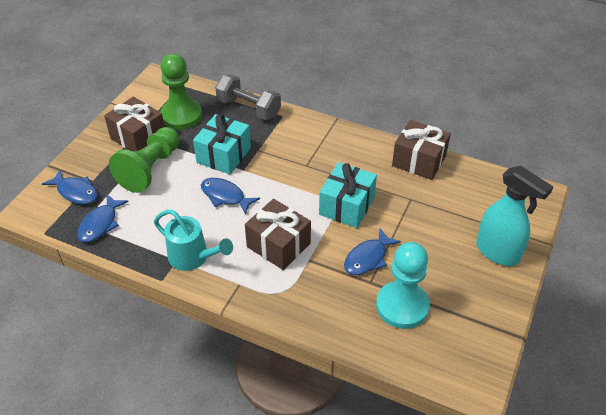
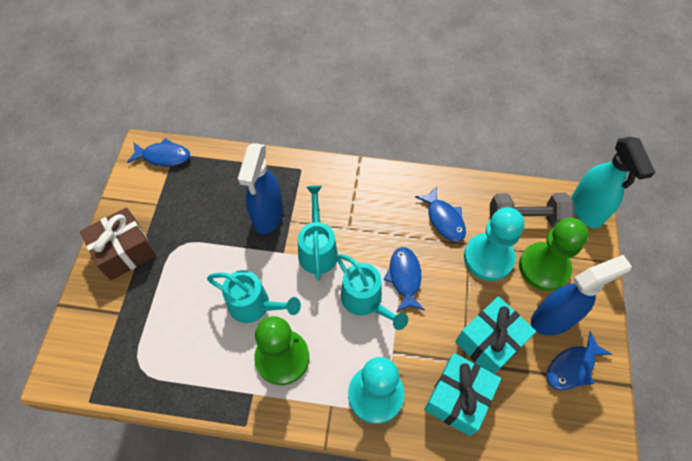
blue spray bottle: none = 0 -> [238,143,283,234] [531,255,632,336] = 2
brown gift: [104,97,165,151] [245,199,311,270] [392,120,451,180] = 3 -> [80,207,156,280] = 1
turquoise pawn: [376,242,430,329] = 1 -> [348,357,404,424] [464,207,524,281] = 2
turquoise watering can: [154,210,233,271] = 1 -> [207,270,301,323] [298,185,338,280] [336,254,408,330] = 3

